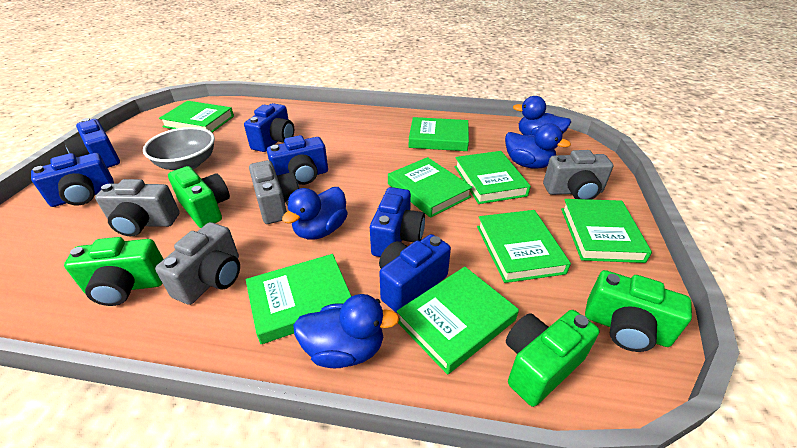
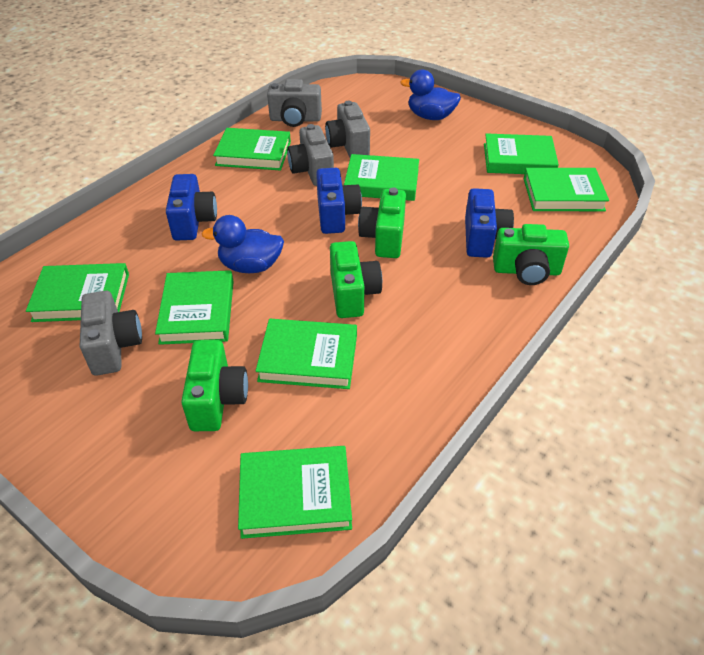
blue camera: [31,153,114,207] [64,118,120,168] [244,103,294,152] [267,135,328,185] [370,187,425,257] [379,234,451,313] = 6 -> [166,174,217,241] [316,168,362,234] [465,188,514,258] = 3
blue duck: [282,187,348,240] [293,294,399,368] [505,123,571,169] [513,96,571,135] = 4 -> [201,215,284,273] [400,70,461,120] = 2
grey bowl: [143,127,215,170] = 1 -> none = 0

